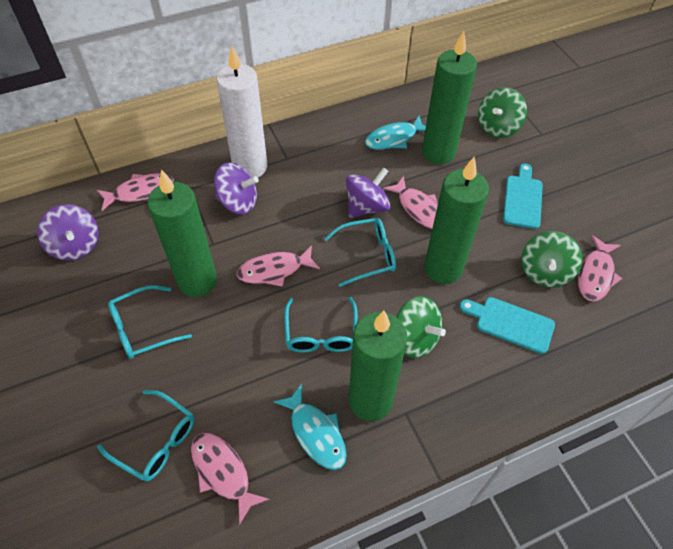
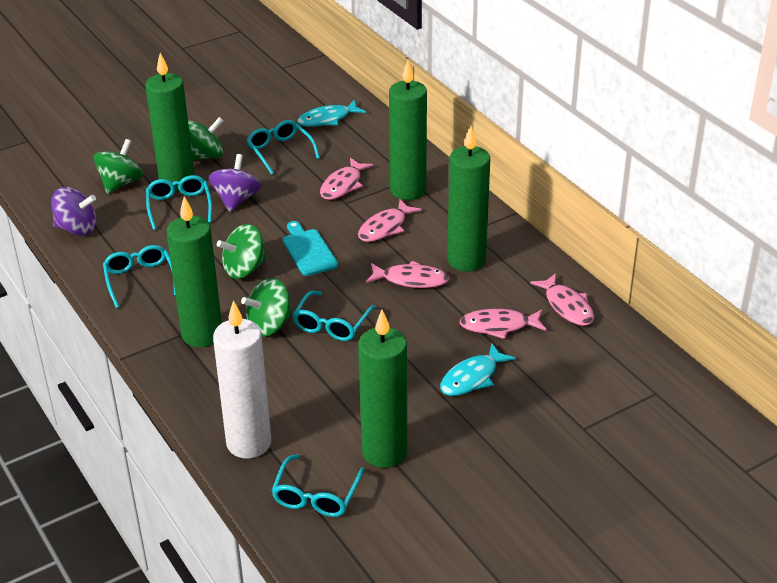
green candle: [147,170,217,297] [349,311,407,421] [422,31,477,164] [424,157,489,284] = 4 -> [146,53,195,192] [167,196,222,347] [358,310,407,468] [389,60,427,200] [447,126,490,272] = 5
green spinning top: [396,296,446,358] [478,87,527,138] [521,231,583,287] = 3 -> [93,139,143,194] [188,117,223,160] [217,224,267,279] [241,278,293,337] = 4
purple spinning top: [37,204,99,261] [214,162,259,214] [346,167,390,218] = 3 -> [51,187,97,236] [209,154,261,212] = 2
turquoise cutting board: [460,297,555,354] [503,164,543,229] = 2 -> [283,221,338,276] = 1
turquoise glasses: [97,390,194,481] [108,285,192,359] [284,297,358,353] [324,218,396,287] = 4 -> [103,245,176,308] [146,175,212,230] [247,120,320,175] [271,454,365,517] [293,291,376,341] = 5

